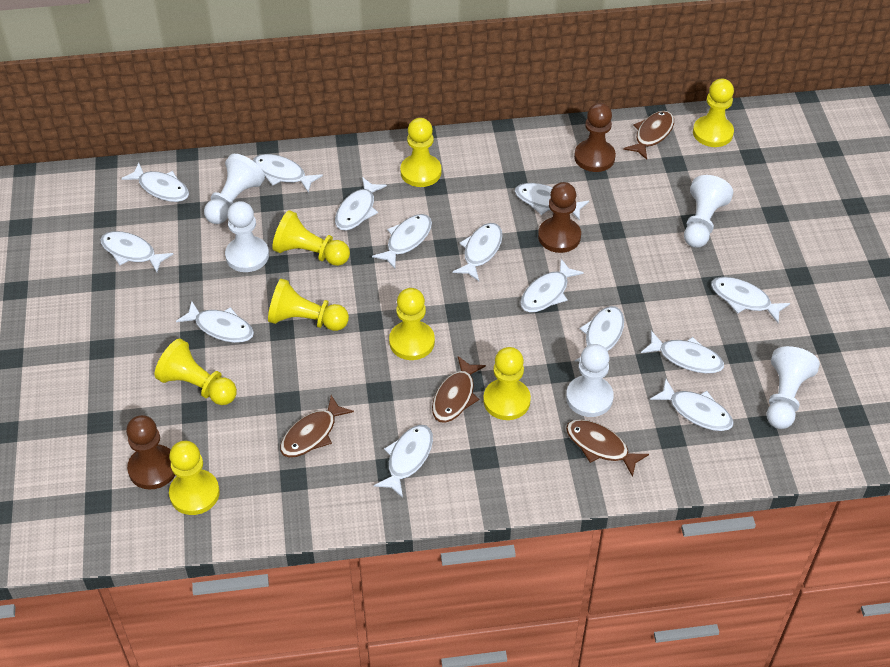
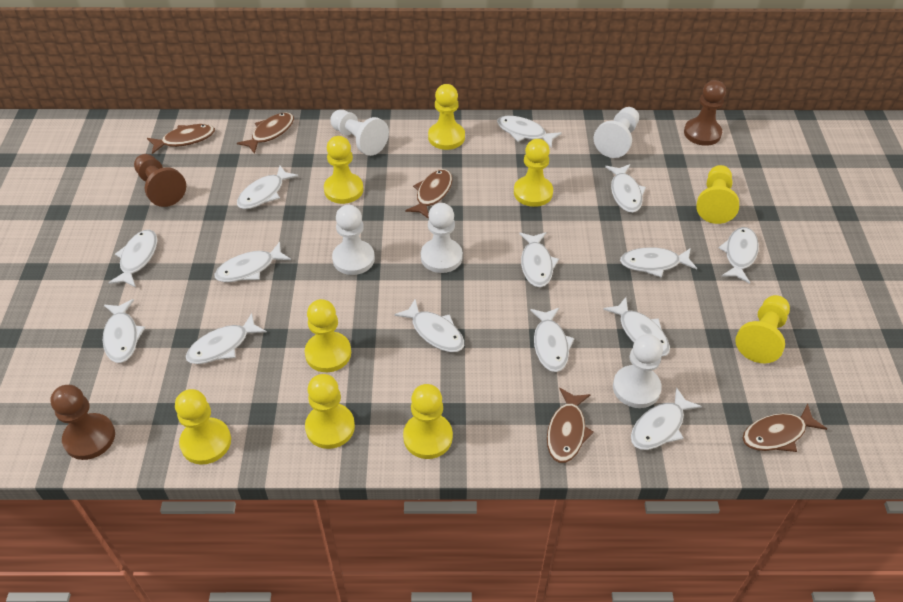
brown fish: [280,395,354,457] [432,356,486,423] [566,419,649,477] [623,111,674,160] = 4 -> [147,124,215,154] [237,112,294,154] [405,169,452,219] [547,388,594,463] [743,404,827,452] = 5
yellow pawn: [155,339,237,405] [169,441,220,515] [268,279,349,331] [272,210,350,266] [389,288,435,360] [400,118,442,187] [483,347,531,420] [693,79,734,147] = 8 -> [175,389,231,465] [305,299,351,372] [305,374,355,449] [324,136,363,204] [403,384,453,459] [428,84,465,150] [514,139,553,207] [697,165,739,224] [735,295,790,363] = 9

